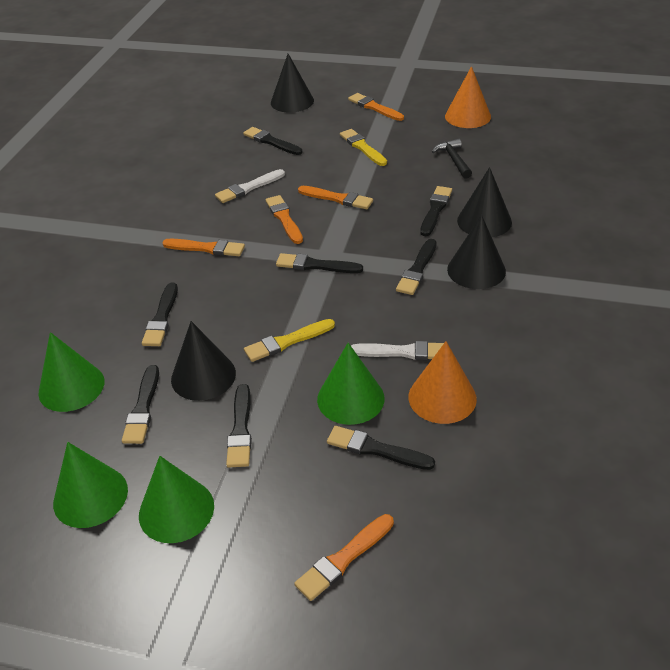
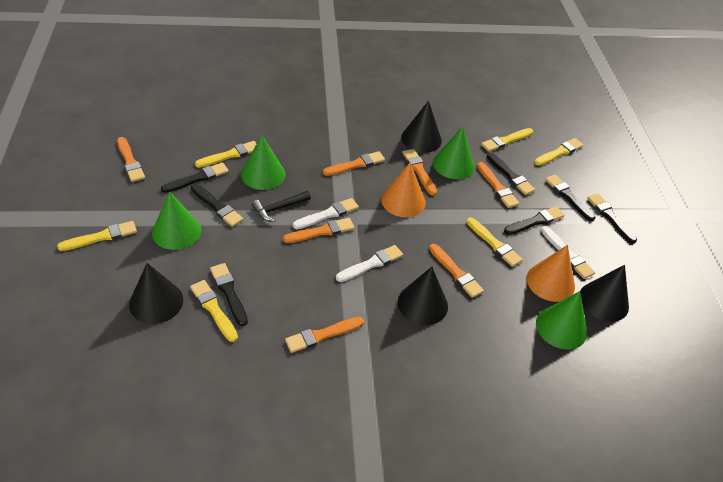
black brush: [122,365,159,444] [142,282,178,346] [226,384,252,468] [243,127,302,155] [276,253,363,273] [327,426,435,470] [396,239,437,295] [420,186,452,236] = 8 -> [161,162,229,193] [191,184,243,227] [210,263,248,326] [487,152,535,195] [504,206,565,235] [545,174,595,221] [587,193,637,244] = 7
orange brush: [162,239,245,256] [266,195,303,244] [294,514,394,601] [298,186,373,209] [348,93,404,121] = 5 -> [117,137,145,182] [283,218,355,243] [285,317,364,353] [323,151,385,176] [402,149,437,196] [429,244,484,298] [477,162,520,208] = 7
white brush: [215,169,285,203] [351,341,444,360] = 2 -> [293,198,359,229] [336,245,403,282] [541,226,595,279] = 3
yellow brush: [244,319,335,362] [340,129,387,166] = 2 -> [57,221,137,251] [190,280,238,342] [195,141,257,168] [466,217,523,267] [481,128,533,152] [534,138,584,166] = 6

